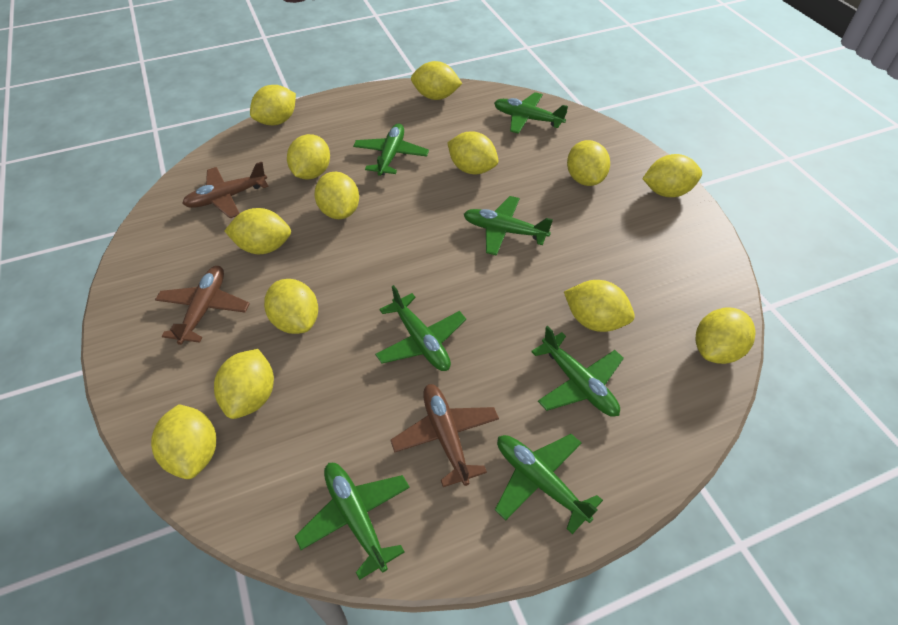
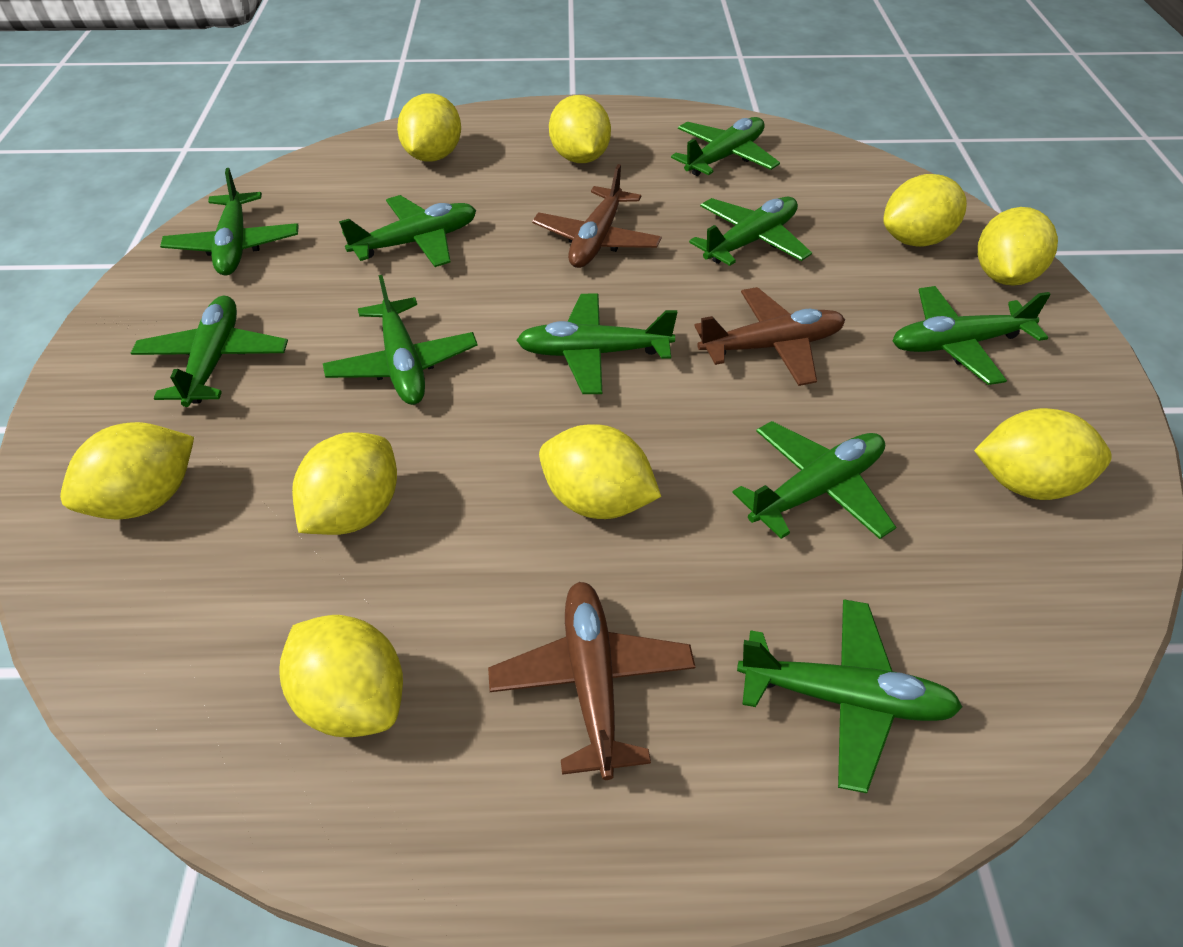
green plane: [294,463,410,580] [353,124,429,176] [375,285,466,371] [464,196,553,256] [494,92,568,134] [495,434,603,534] [531,326,624,417] = 7 -> [131,296,288,407] [160,168,299,276] [323,275,478,405] [339,195,476,267] [516,294,677,394] [671,117,780,176] [689,197,812,266] [732,421,896,539] [737,599,963,793] [892,286,1051,385] = 10
yellow lemon: [151,404,216,479] [214,349,274,419] [225,208,291,254] [250,85,296,125] [264,279,318,334] [287,134,330,180] [314,172,359,219] [411,61,463,100] [447,131,498,174] [564,280,635,332] [567,140,610,186] [642,154,702,197] [695,308,756,364] = 13 -> [60,422,194,520] [279,615,403,737] [292,432,397,535] [397,93,461,162] [539,424,661,519] [549,95,611,163] [883,174,967,247] [974,408,1112,500] [978,207,1058,286] = 9

